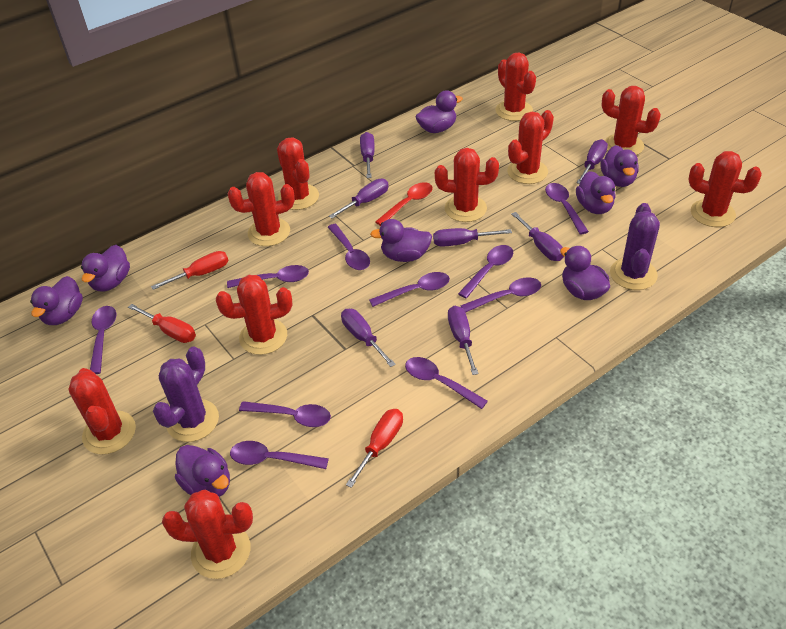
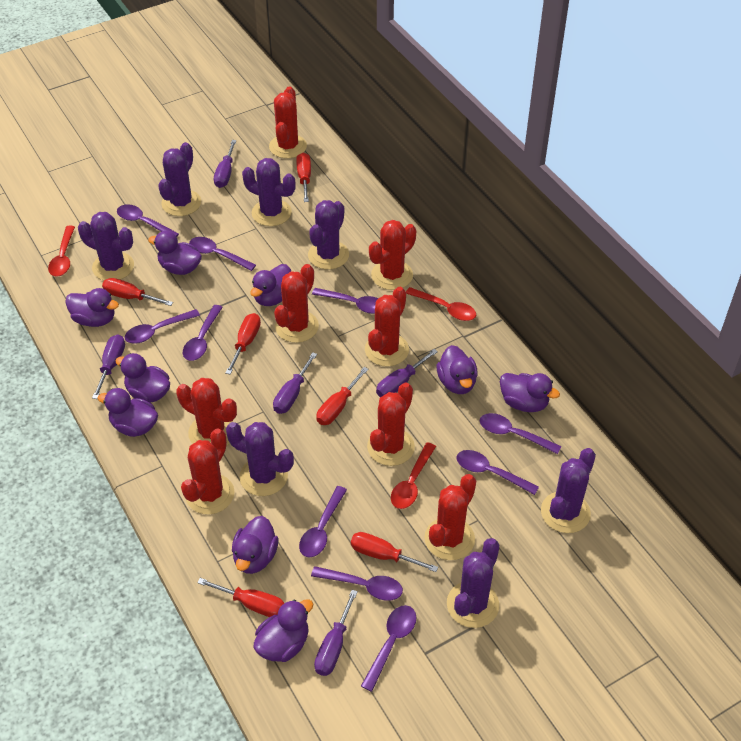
purple cactus: [153,346,219,442] [610,203,660,290] = 2 -> [78,212,134,280] [158,142,201,216] [226,422,294,496] [242,158,296,226] [308,200,349,270] [447,538,500,628] [541,448,596,533] = 7
purple duck: [30,276,83,325] [81,245,130,291] [175,445,230,497] [370,219,432,262] [415,90,463,133] [560,246,610,300] [576,171,616,214] [601,145,639,187] = 8 -> [65,288,119,327] [97,388,158,437] [116,353,170,403] [148,231,202,275] [232,516,279,574] [250,264,291,306] [253,599,313,662] [437,345,478,394] [500,373,560,412] = 9
purple screwdriver: [329,179,389,218] [341,309,396,367] [360,132,375,178] [433,228,512,247] [448,306,479,375] [511,212,564,261] [576,139,608,184] = 7 -> [92,335,125,399] [214,140,237,188] [273,352,317,414] [314,590,358,676] [376,349,438,397] = 5
red cactus: [68,368,136,455] [162,490,253,579] [216,275,292,355] [227,172,295,246] [277,137,319,210] [435,148,499,222] [496,52,536,121] [507,110,554,184] [602,86,661,155] [689,151,762,227] = 10 -> [176,378,237,446] [181,428,234,515] [269,86,307,158] [274,264,319,343] [365,287,409,366] [367,382,415,466] [369,220,416,290] [425,474,476,560] = 8
red screwdriver: [128,304,196,343] [151,251,228,290] [346,409,403,488] = 3 -> [102,278,173,306] [197,578,284,617] [225,313,261,374] [296,153,311,202] [316,367,369,425] [351,532,438,572] = 6
red spoon: [375,182,433,226] = 1 -> [48,226,75,277] [391,443,436,509] [406,287,476,321] = 3

